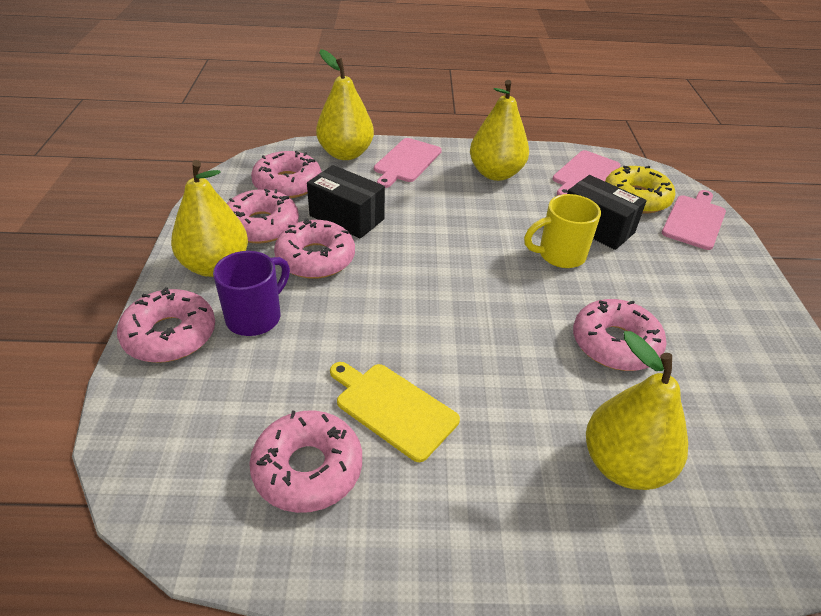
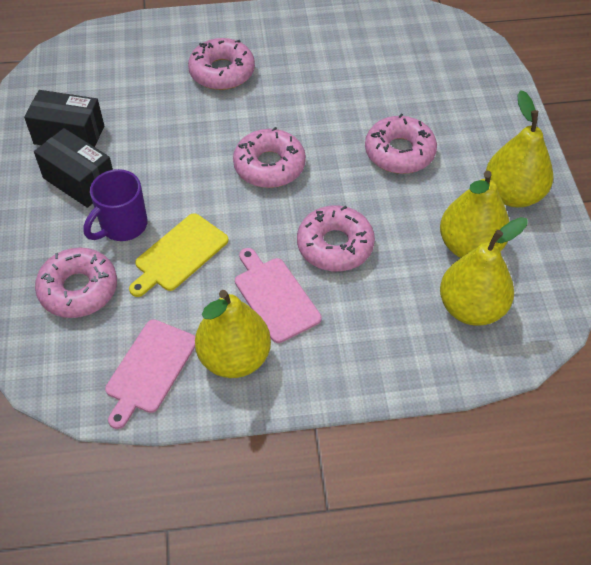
pink cutting board: [374,138,442,188] [553,150,621,196] [662,190,726,250] = 3 -> [105,319,195,429] [235,248,322,343] = 2
pink donut: [117,287,215,363] [227,189,299,243] [249,411,362,513] [251,151,322,198] [274,218,355,279] [573,299,667,371] = 6 -> [35,247,117,318] [188,38,255,90] [233,127,306,188] [297,205,375,271] [365,114,437,174] = 5
yellow donut: [605,166,675,213] = 1 -> none = 0
yellow mug: [524,194,601,268] = 1 -> none = 0

